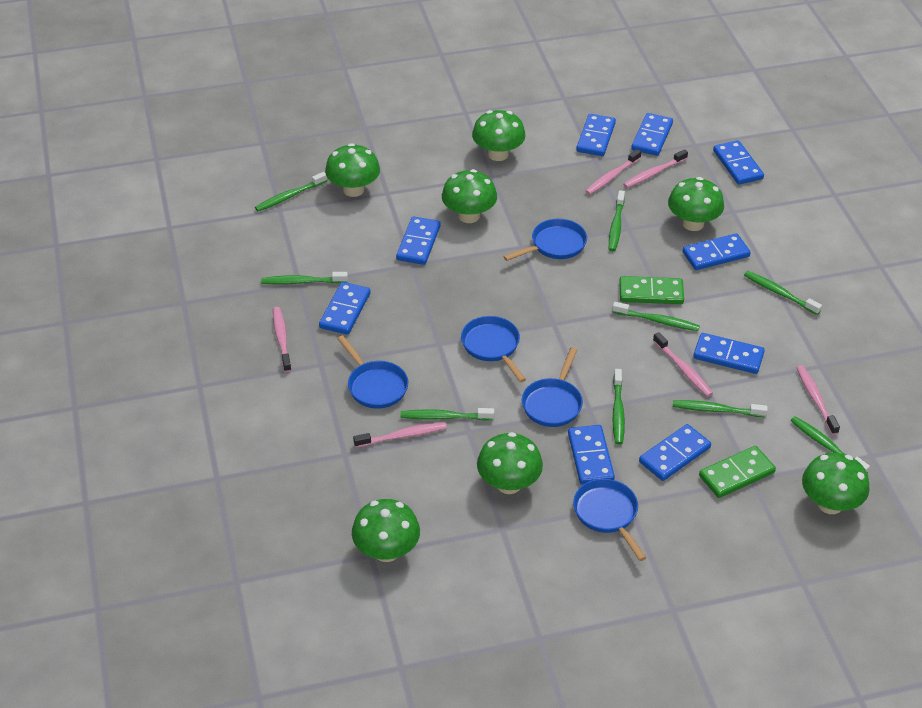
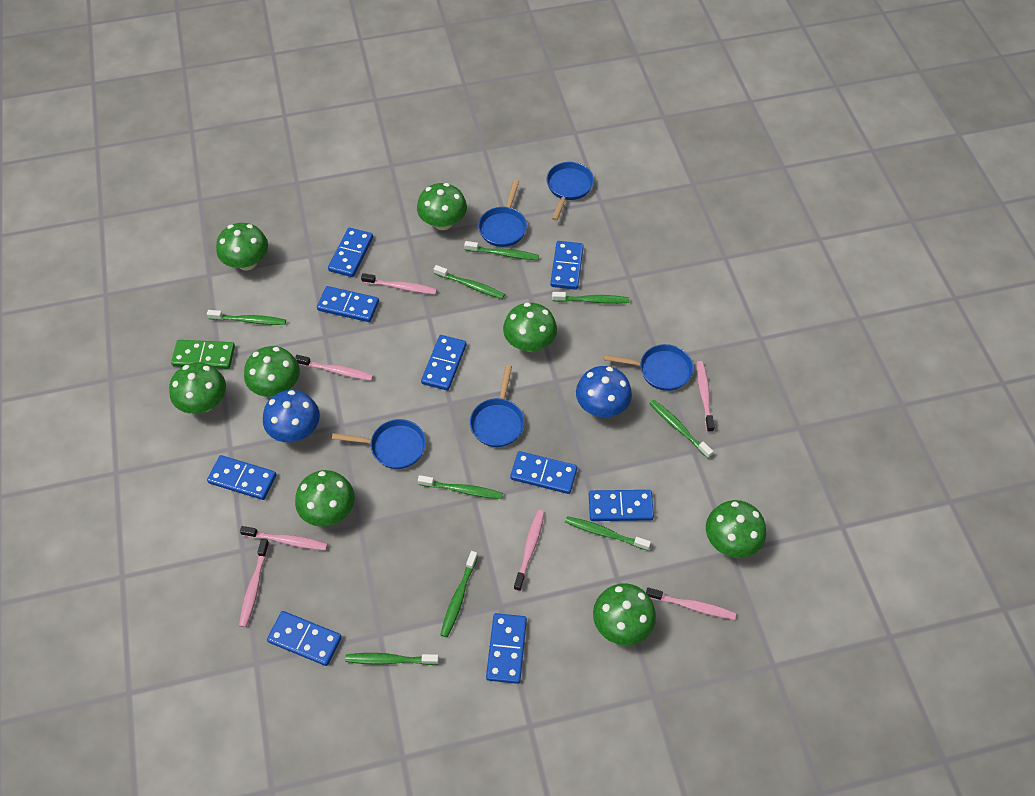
blue mushroom: none = 0 -> [263,390,320,442] [576,366,632,417] = 2
green domino: [619,276,684,304] [699,446,776,498] = 2 -> [171,340,235,369] = 1
green mushroom: [325,143,380,197] [352,499,420,562] [442,169,497,223] [472,110,526,161] [477,432,543,494] [668,177,724,231] [802,453,869,514] = 7 -> [169,362,226,414] [216,223,268,271] [244,346,300,397] [295,470,355,527] [417,183,467,230] [503,303,557,352] [593,583,656,645] [706,500,766,558] = 8
pink toothbrush: [273,307,291,372] [353,422,447,448] [586,149,641,195] [623,149,688,188] [653,332,713,397] [796,365,840,435] = 6 -> [239,539,269,627] [240,526,328,550] [295,355,373,381] [361,273,437,294] [514,510,544,591] [646,588,736,620] [697,361,715,432] = 7

